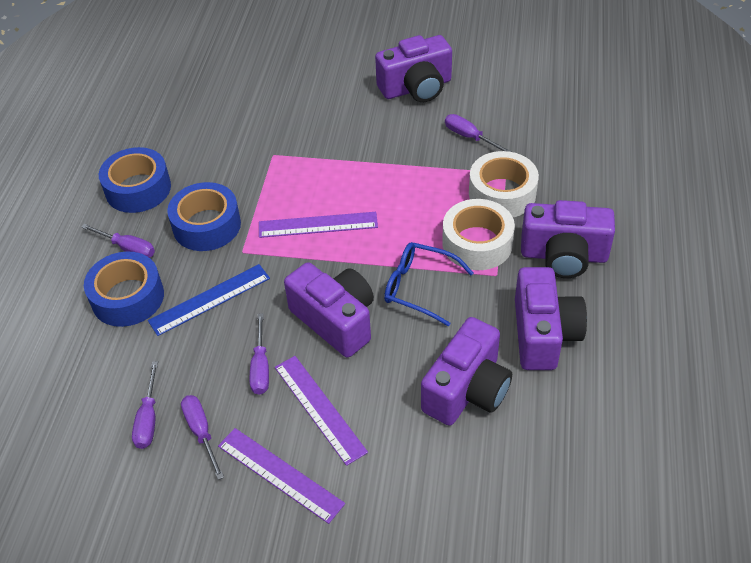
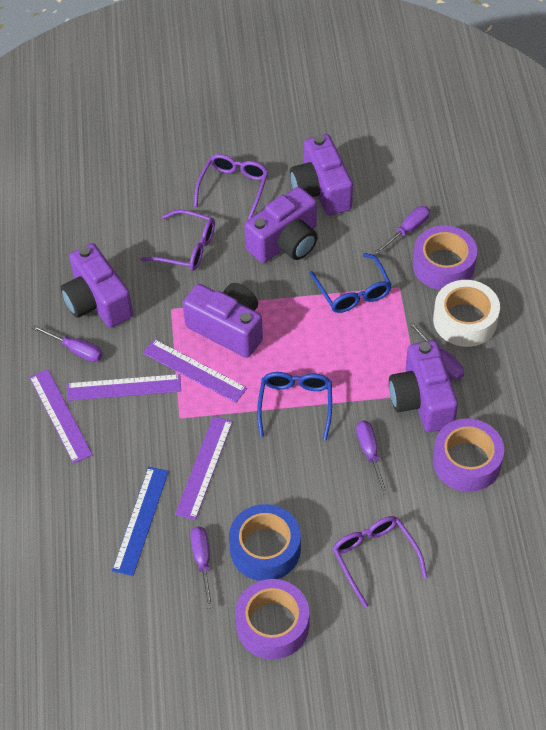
blue glasses: [384,242,473,326] = 1 -> [257,372,332,440] [310,253,392,313] = 2
blue tape: [84,252,164,327] [99,147,171,213] [167,182,241,251] = 3 -> [229,504,301,581] = 1
purple glasses: none = 0 -> [140,210,215,271] [194,154,268,219] [333,516,427,607] = 3
purple ruler: [218,428,345,524] [259,212,378,238] [275,356,368,466] = 3 -> [29,369,93,464] [67,374,181,401] [143,339,247,403] [175,416,233,520] = 4
purple tape: none = 0 -> [235,579,309,660] [413,225,477,290] [433,418,504,492] = 3
white tape: [442,199,515,270] [469,151,539,217] = 2 -> [433,280,500,347] = 1

